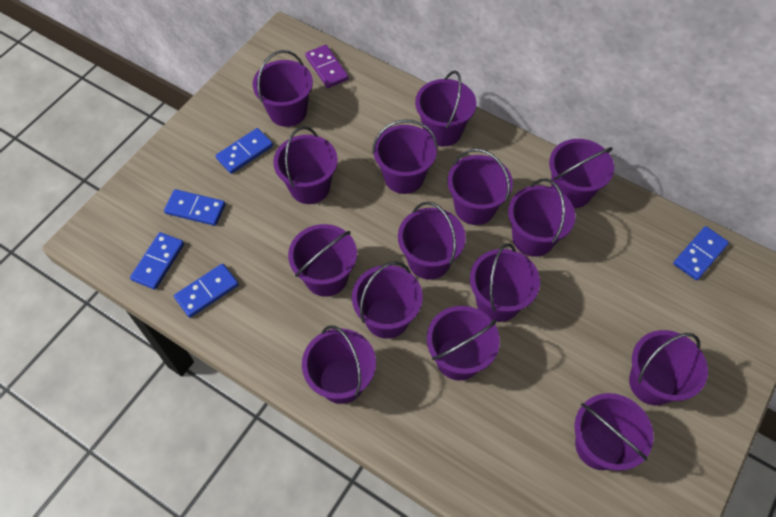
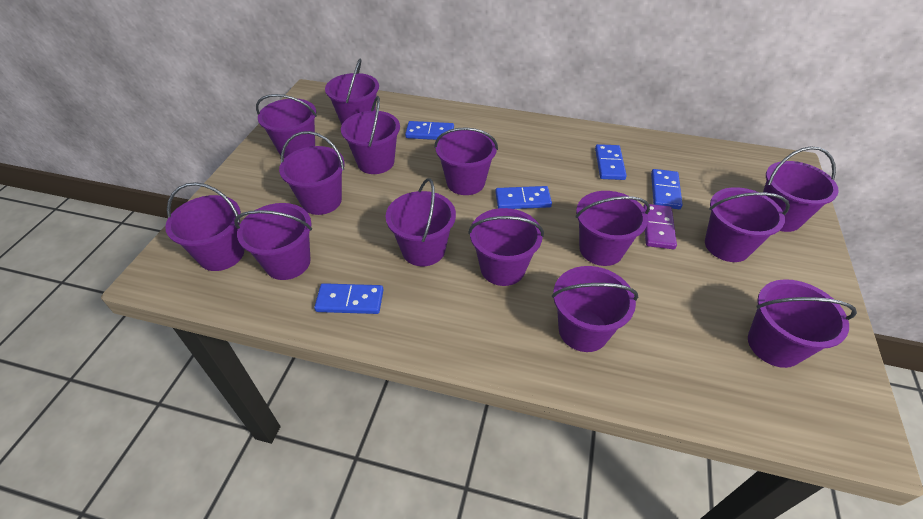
purple bucket: [253,50,313,127] [273,126,338,204] [288,224,357,297] [302,325,376,404] [352,261,423,339] [372,119,438,194] [398,202,466,280] [415,71,476,147] [427,306,500,381] [448,148,513,225] [470,243,540,322] [508,179,576,257] [549,139,614,208] [575,393,654,471] [629,330,708,405] = 15 -> [165,182,244,271] [234,203,312,280] [256,94,317,158] [279,131,344,215] [325,59,379,125] [341,96,400,174] [386,178,456,266] [434,127,498,195] [468,208,544,286] [552,266,638,352] [576,191,650,266] [705,187,790,262] [748,279,857,368] [763,146,839,232] = 14

